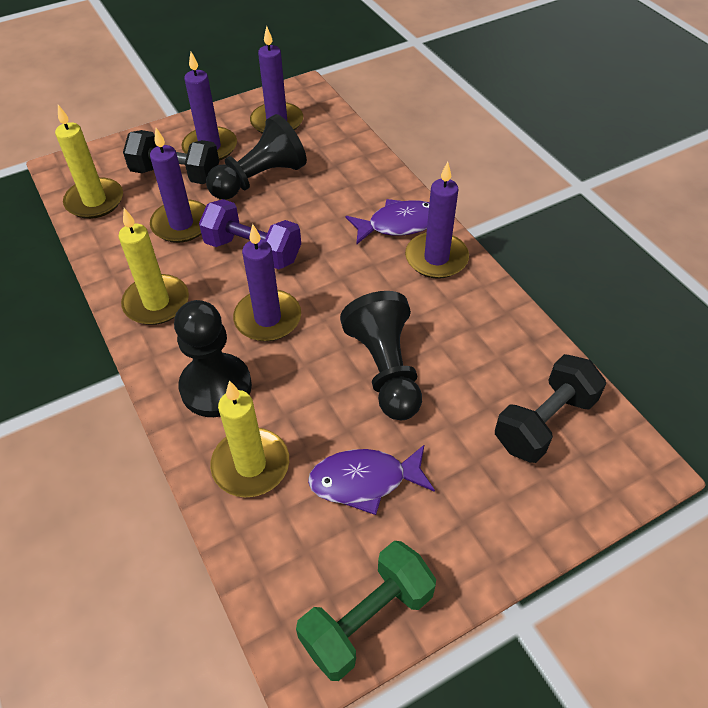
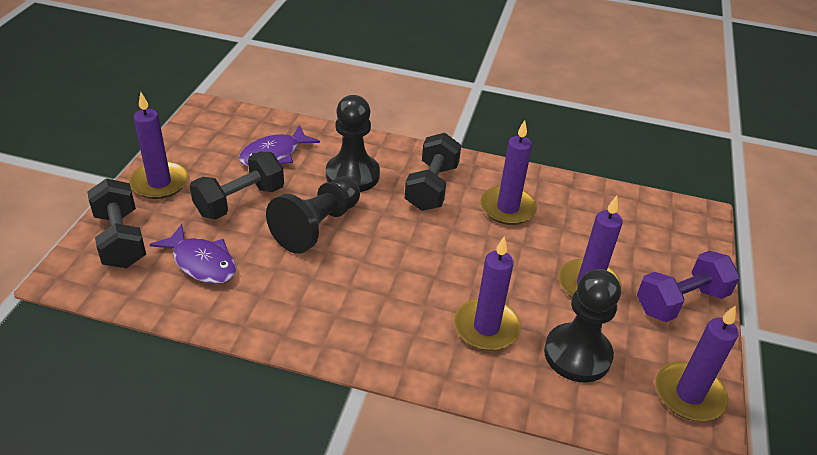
black dumbbell: [123,130,219,184] [495,354,606,463] = 2 -> [87,178,146,268] [190,152,284,220] [405,133,461,211] = 3
green dumbbell: [296,541,436,681] = 1 -> none = 0
yellow candle: [55,105,123,219] [118,208,189,325] [210,381,289,497] = 3 -> none = 0

